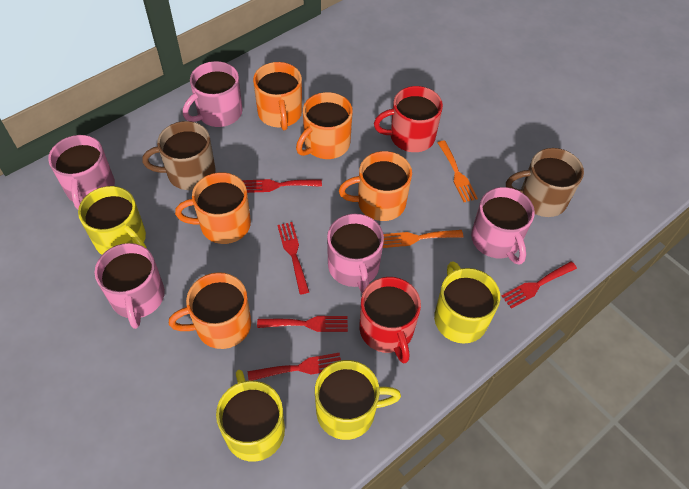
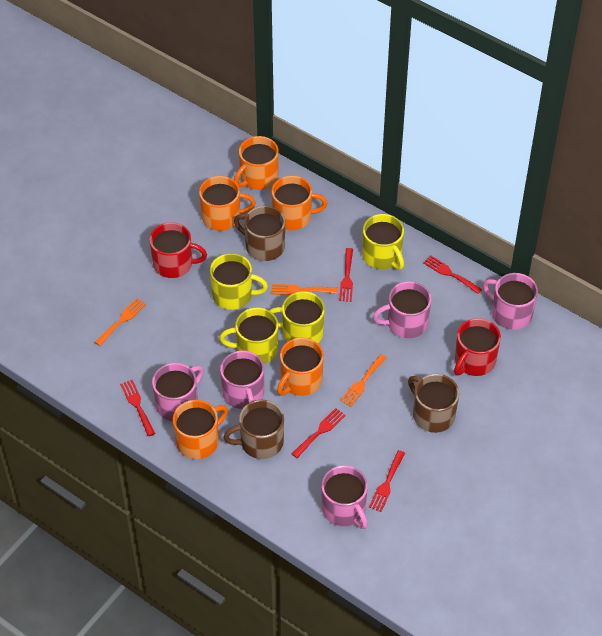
brown mug: [142,121,216,190] [506,148,584,217] = 2 -> [223,400,284,459] [234,206,285,261] [408,374,459,433] = 3
orange fork: [383,230,463,248] [438,140,478,202] = 2 -> [95,298,146,346] [271,284,338,295] [340,354,386,407] = 3

